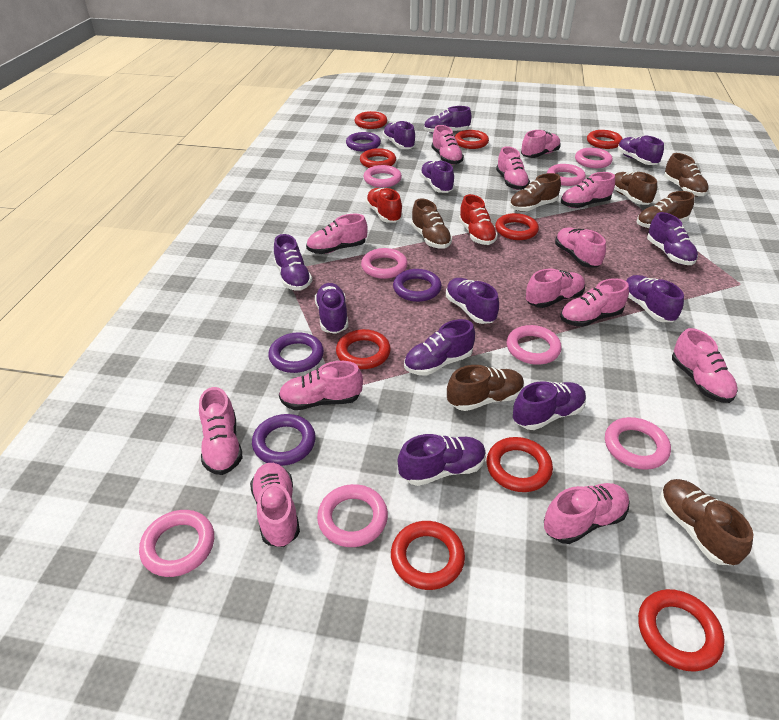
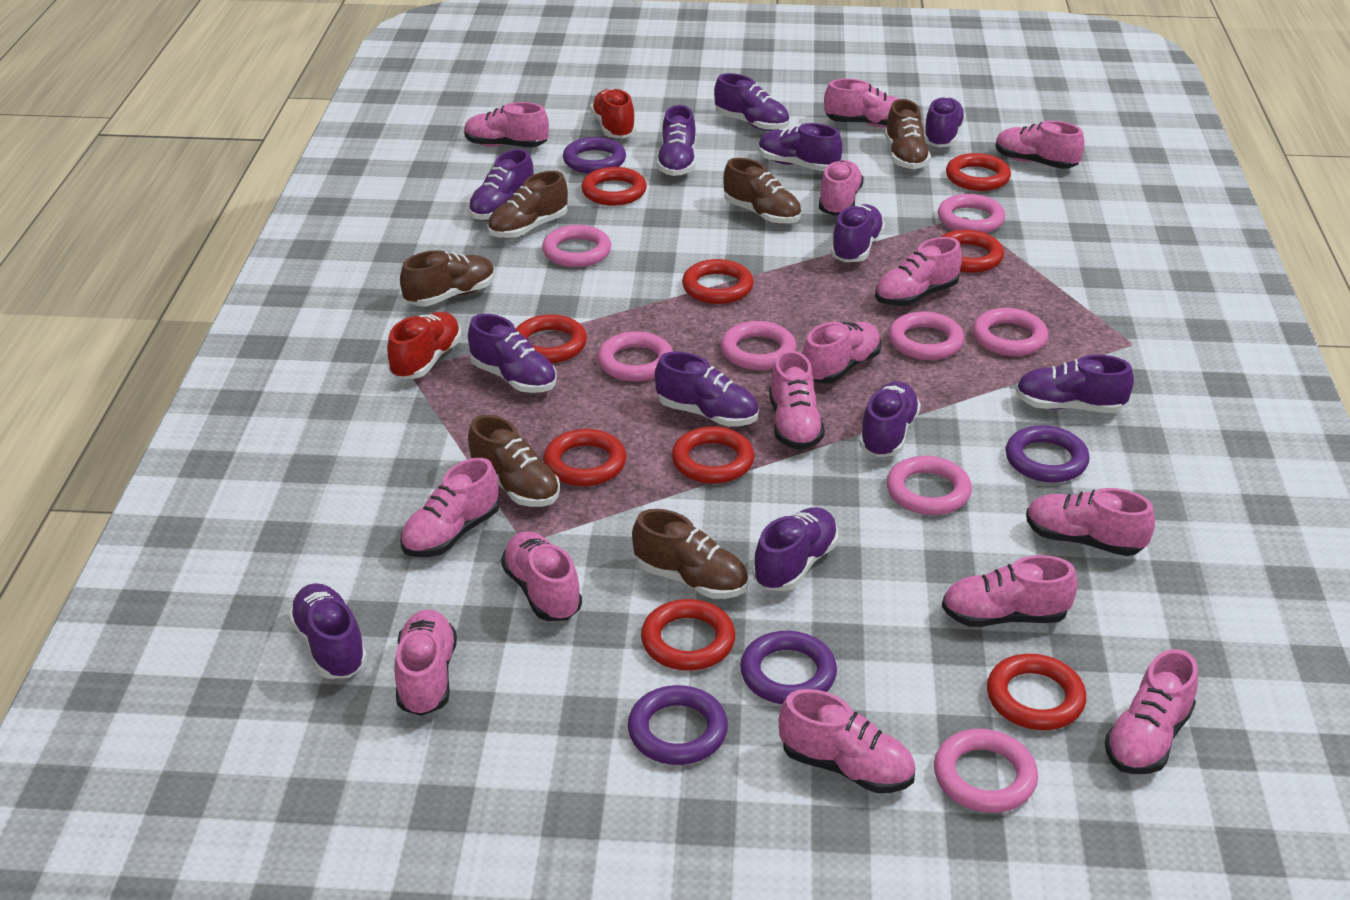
brown shoe: [411,198,452,249] [447,365,524,411] [509,173,561,212] [614,172,657,205] [637,191,694,229] [660,479,754,565] [664,153,709,197] = 7 -> [400,250,495,306] [468,415,560,507] [487,171,568,239] [632,509,748,599] [723,158,801,224] [885,99,931,169] = 6
pink shoe: [199,387,243,475] [250,463,300,547] [279,361,363,410] [306,214,368,254] [432,125,464,165] [496,146,530,190] [521,130,561,158] [526,269,585,308] [544,483,629,544] [555,227,606,268] [560,278,629,327] [561,172,615,208] [672,328,738,403] = 13 -> [394,609,457,716] [400,458,499,557] [464,102,549,147] [501,531,582,621] [769,350,825,450] [779,689,915,793] [803,322,881,384] [819,160,864,216] [824,79,898,127] [875,237,962,306] [942,555,1077,627] [995,121,1084,169] [1026,488,1155,556] [1105,649,1198,774] = 14

